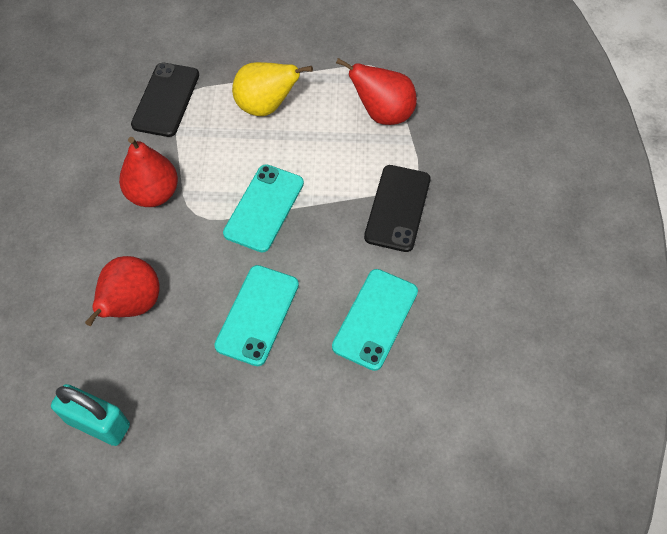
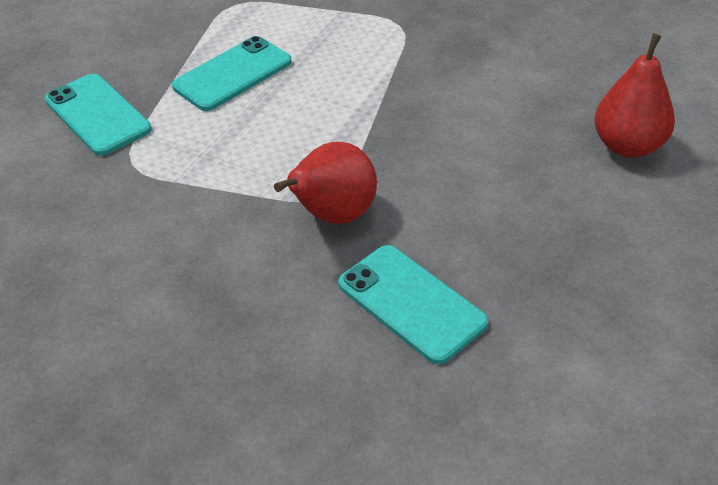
black phone: [131,63,199,137] [364,165,431,252] = 2 -> none = 0
red pear: [85,256,160,326] [119,137,178,207] [336,58,417,125] = 3 -> [274,142,377,224] [594,33,675,158] = 2
turquoise padlock: [51,384,130,446] = 1 -> none = 0
yellow pear: [232,62,313,116] = 1 -> none = 0

